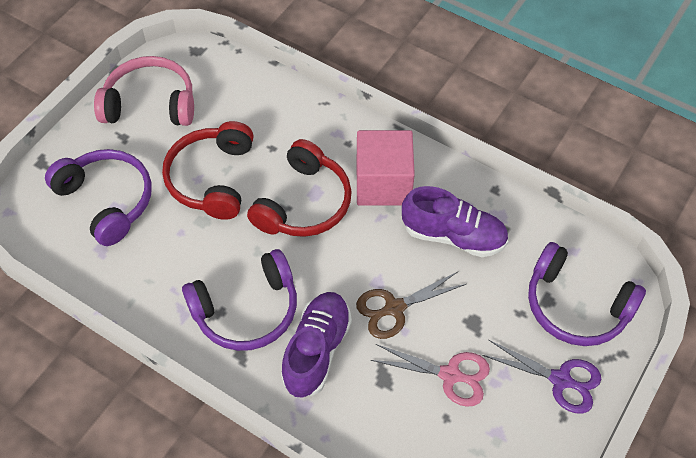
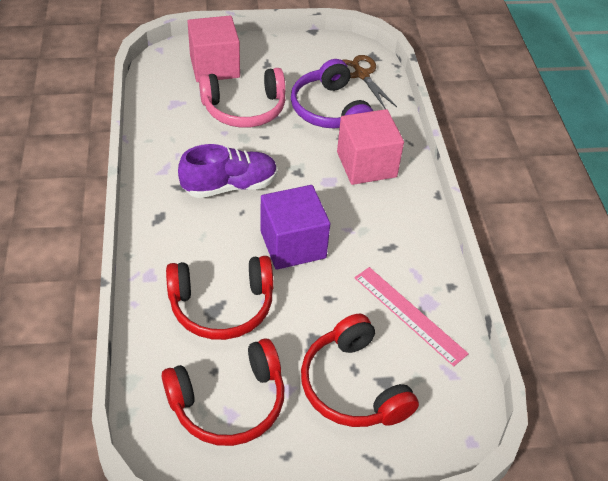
pink cube: [357,130,415,205] = 1 -> [187,16,240,82] [337,109,404,185] = 2
pink ruler: none = 0 -> [355,267,469,366] = 1
pink scissors: [371,344,490,407] = 1 -> none = 0
purple cube: none = 0 -> [260,185,330,270] = 1
purple headphones: [45,149,152,246] [182,249,297,351] [528,242,646,346] = 3 -> [291,59,373,128] = 1
purple scissors: [482,340,601,414] = 1 -> none = 0
purple shoe: [281,292,352,398] [402,186,508,257] = 2 -> [178,144,277,198] = 1
red headphones: [162,121,254,220] [247,139,352,237] = 2 -> [162,338,285,446] [166,256,274,340] [301,314,419,427] = 3

